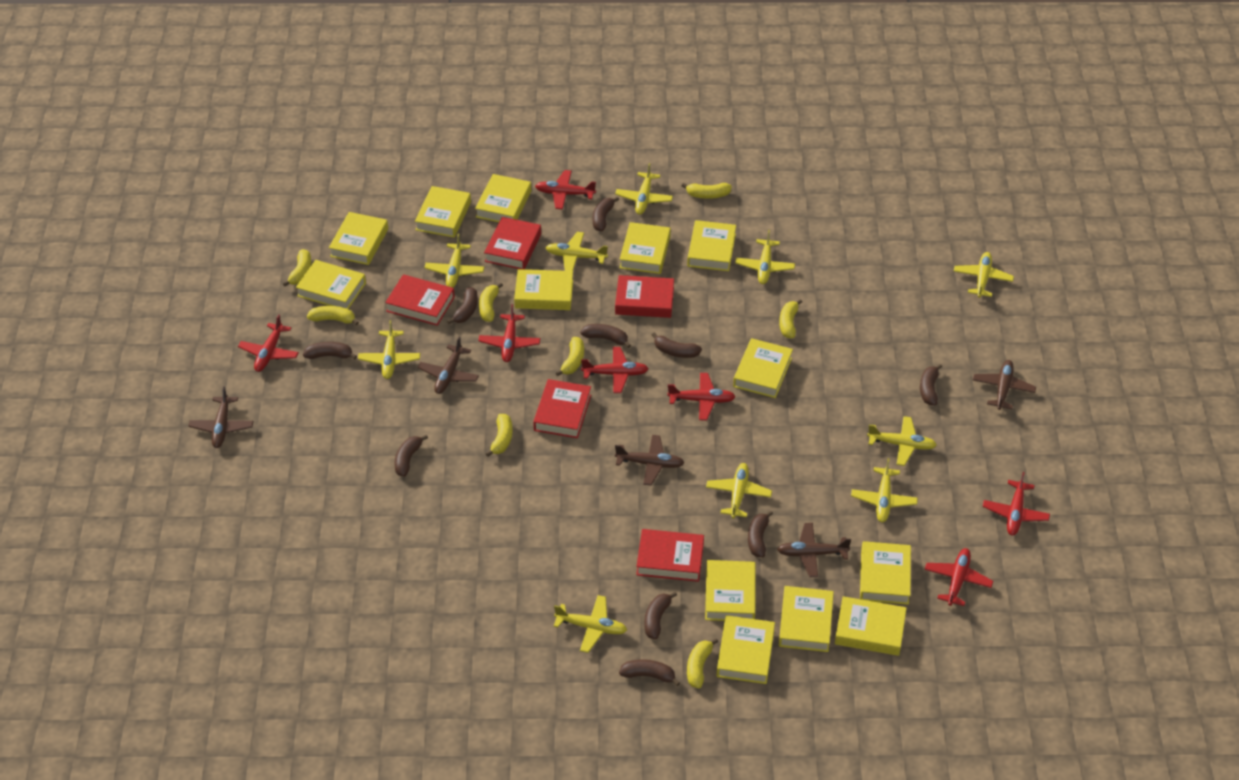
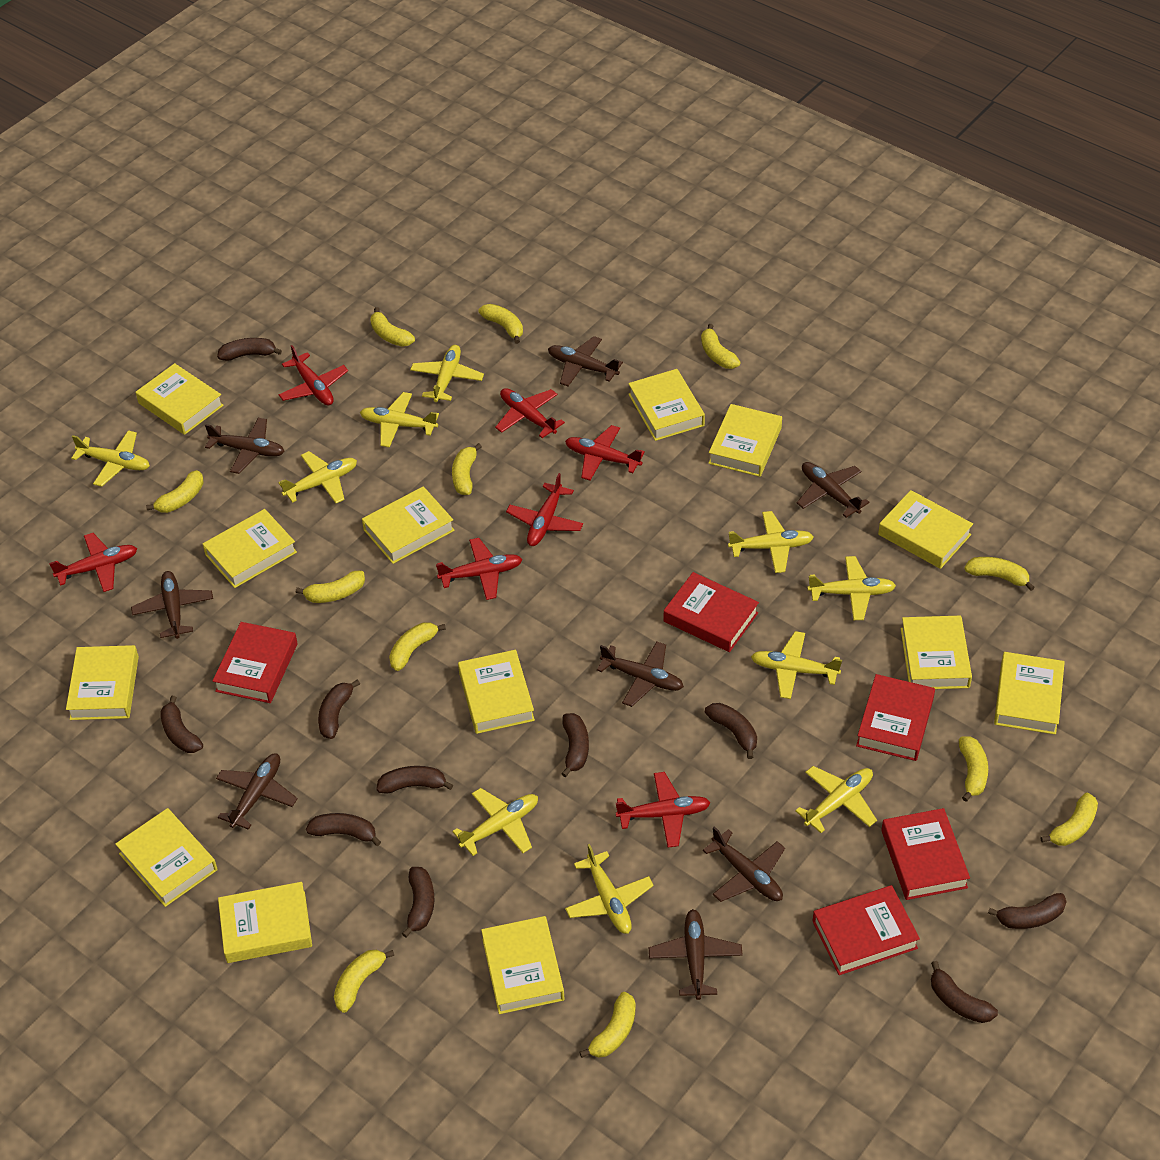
brown plane: [189,386,253,448] [418,336,479,394] [615,435,684,485] [777,523,851,577] [973,360,1036,410] = 5 -> [131,571,213,639] [205,418,285,474] [216,753,298,830] [548,336,623,386] [597,642,684,707] [649,909,743,1000] [703,826,785,902] [797,462,869,518] = 8
yellow banana: [283,249,312,287] [307,306,359,326] [479,282,503,322] [486,414,513,457] [556,337,584,376] [682,183,732,199] [687,638,718,688] [779,299,802,338] = 8 -> [146,470,204,513] [296,571,365,603] [334,950,394,1013] [370,307,415,347] [389,622,446,671] [452,443,482,495] [478,304,523,344] [580,992,636,1058] [701,324,740,369] [959,737,988,802] [964,557,1035,591] [1041,792,1098,846] = 12

